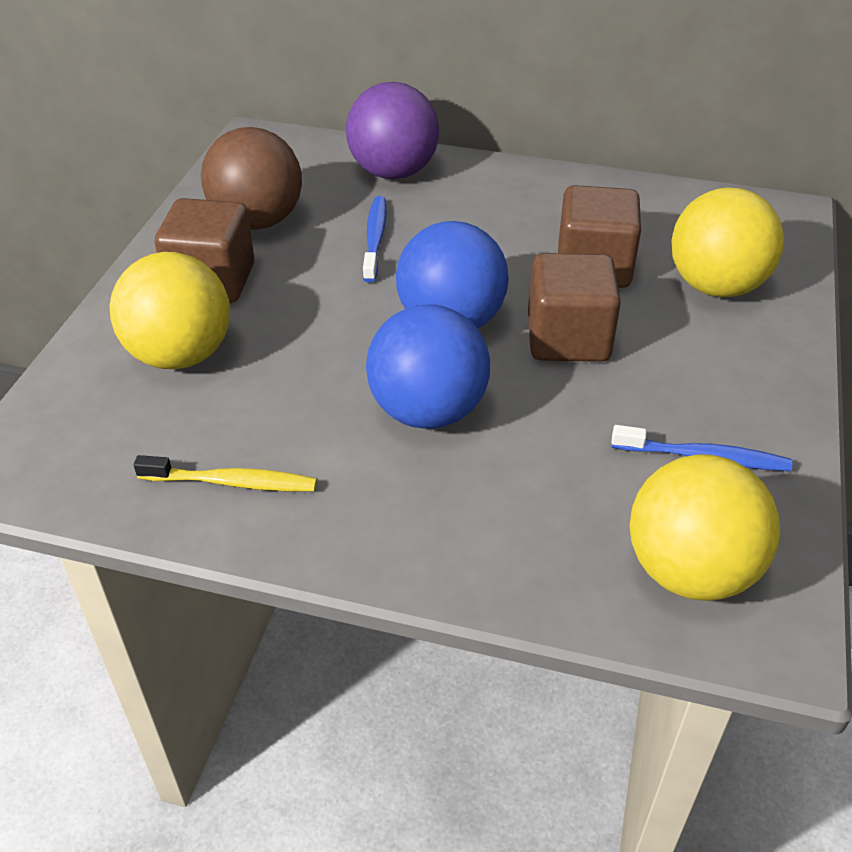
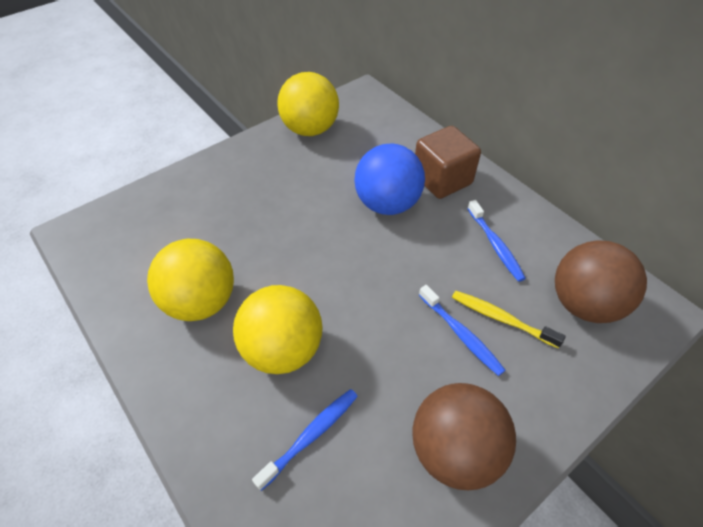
blue ball: [366,305,490,429] [396,221,509,328] = 2 -> [355,143,425,215] = 1
blue toothbrush: [363,196,387,283] [611,425,792,471] = 2 -> [252,389,358,491] [419,285,505,376] [467,200,526,282] = 3
brown ball: [201,127,302,230] = 1 -> [412,383,516,490] [555,240,647,323] = 2
brown cube: [155,198,254,303] [528,253,621,362] [558,185,641,288] = 3 -> [415,126,481,199] = 1
purple ball: [346,82,439,179] = 1 -> none = 0

